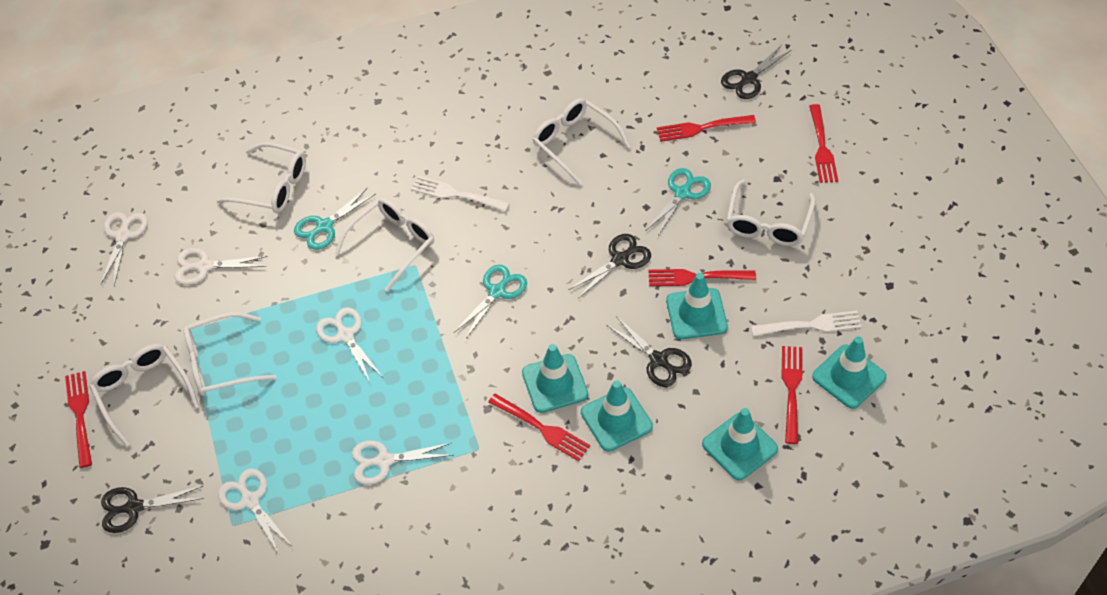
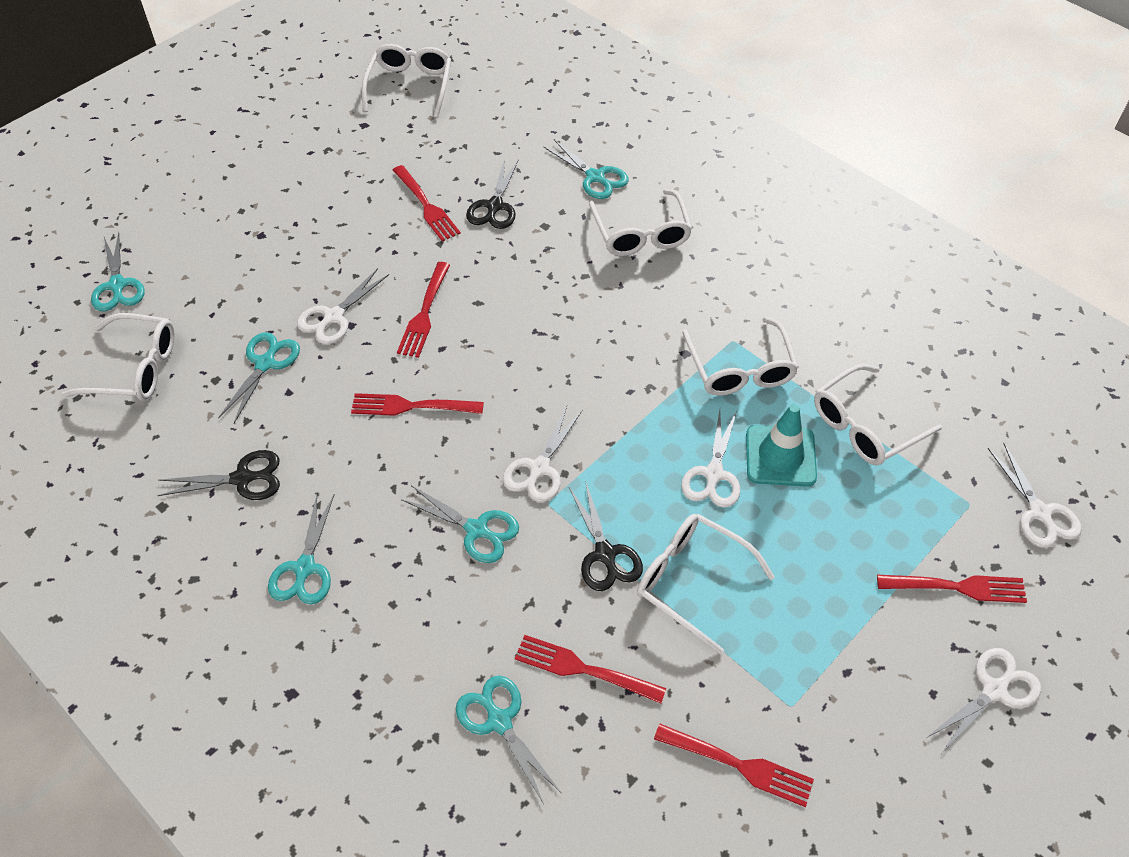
black scissors: [101,486,204,533] [569,234,651,299] [606,316,692,387] [721,45,791,99] = 4 -> [157,450,280,500] [466,159,519,229] [569,481,643,591] = 3
turquoise scissors: [294,187,376,250] [454,265,527,340] [646,168,711,237] = 3 -> [91,232,145,311] [218,332,300,423] [268,494,335,604] [401,485,519,563] [456,676,561,804] [544,139,629,199] = 6
turquoise traffic cone: [522,344,588,413] [581,380,653,452] [666,273,728,339] [702,408,778,480] [812,336,886,409] = 5 -> [746,404,817,487] = 1
white fork: [411,176,510,212] [751,311,862,336] = 2 -> none = 0

